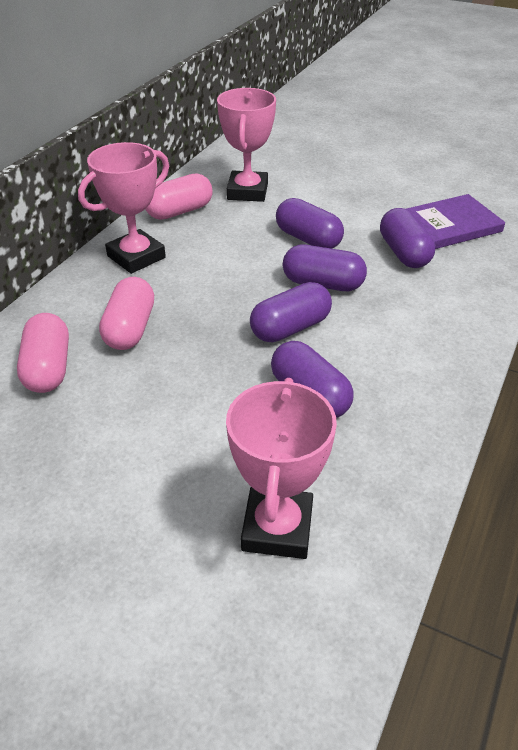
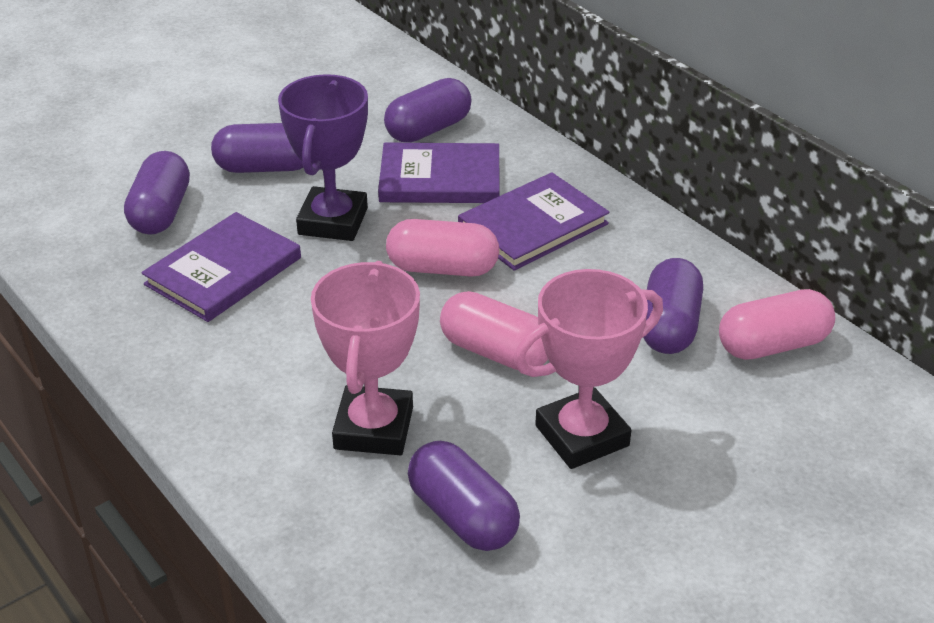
pink trophy: [78,142,169,274] [217,88,276,202] [226,378,337,559] = 3 -> [311,261,420,455] [514,269,663,469] = 2
purple book: [407,194,505,249] = 1 -> [141,212,301,322] [378,142,500,203] [458,172,610,271] = 3
purple trophy: none = 0 -> [278,74,368,241] = 1

